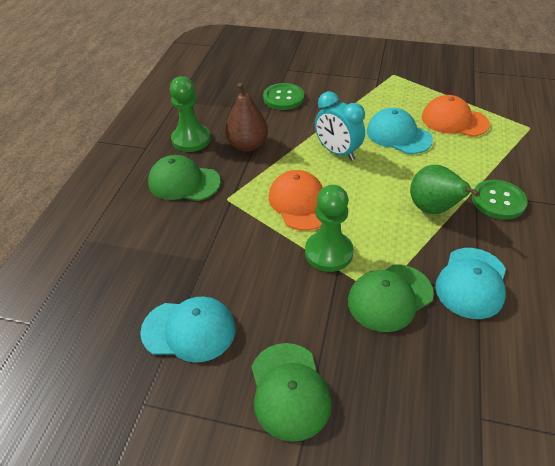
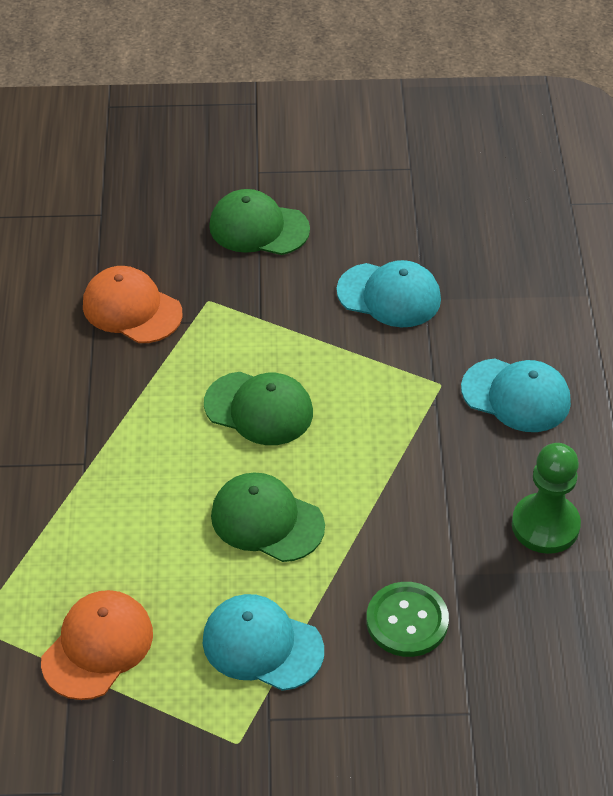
brown pear: [225,83,268,152] = 1 -> none = 0
green button: [263,83,304,110] [472,180,528,220] = 2 -> [366,582,449,657] = 1
green pawn: [170,76,211,152] [305,185,354,272] = 2 -> [512,443,581,554] = 1
green pear: [410,165,480,214] = 1 -> none = 0
turquoise clock: [315,91,365,161] = 1 -> none = 0

